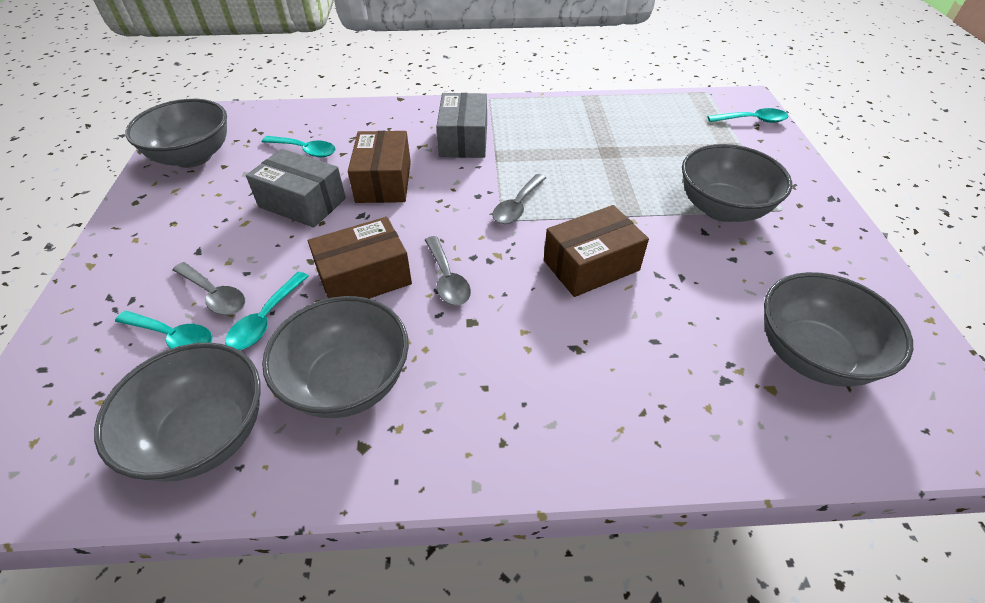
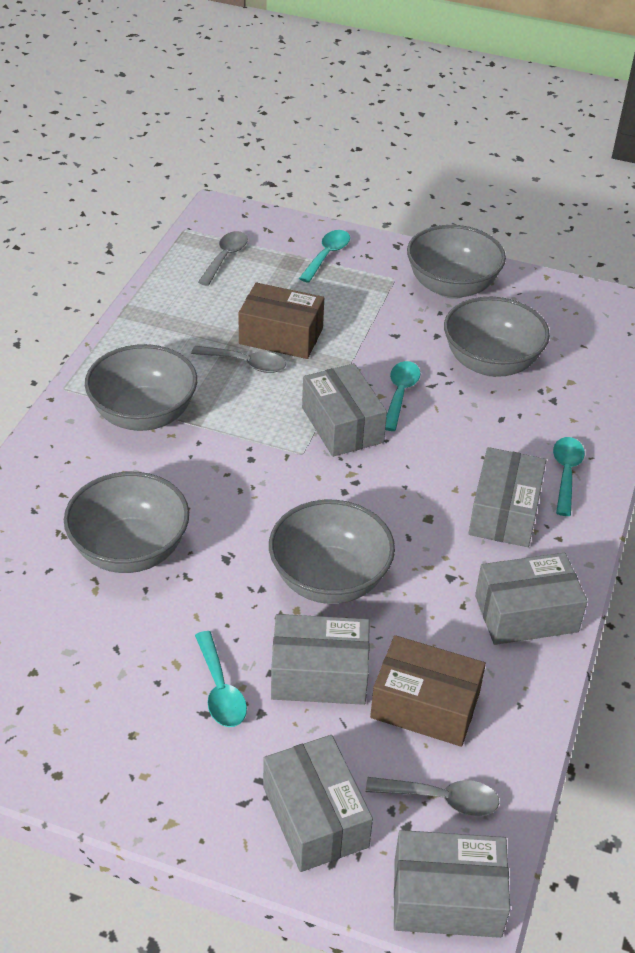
brown box: [308,217,412,299] [348,131,411,203] [544,205,649,297] = 3 -> [238,282,324,359] [370,635,486,747] = 2
grey box: [246,149,346,228] [436,93,487,158] = 2 -> [263,735,373,872] [271,614,370,705] [302,363,387,457] [394,830,510,938] [468,447,546,547] [475,553,588,645] = 6

